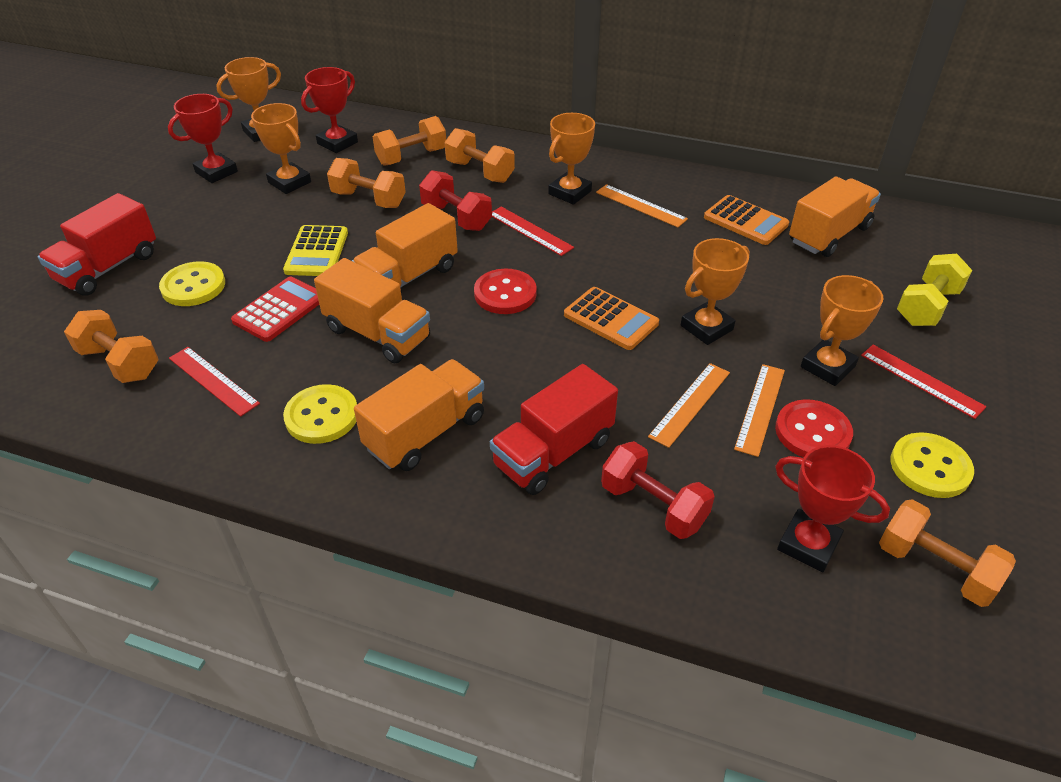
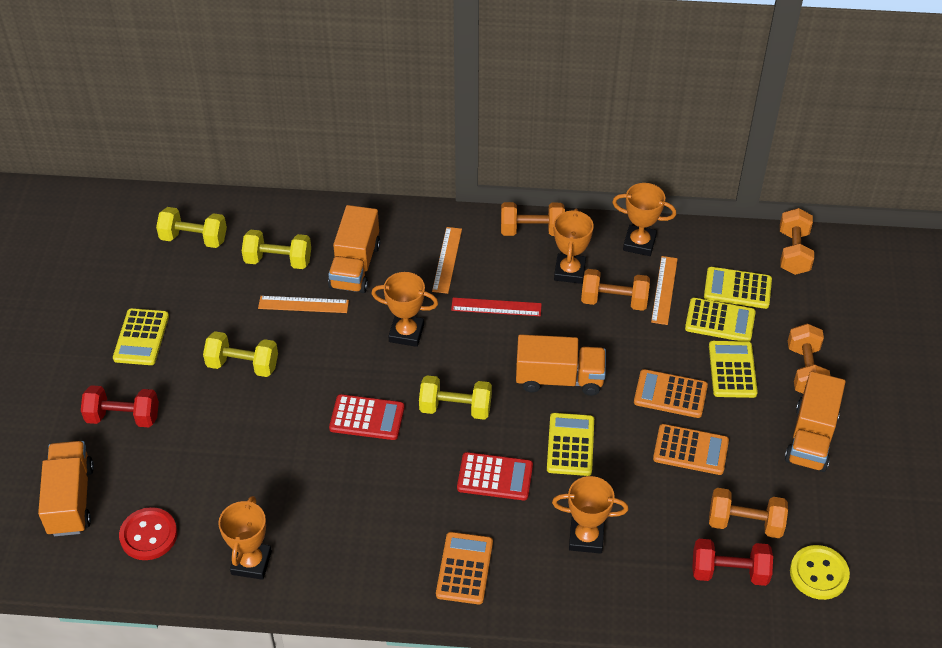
orange calculator: [564,287,659,350] [704,195,789,245] = 2 -> [436,532,493,605] [634,369,708,418] [653,424,729,475] = 3
red button: [474,269,537,314] [775,399,853,457] = 2 -> [119,507,177,560] = 1
red calculator: [231,277,319,342] = 1 -> [329,394,404,440] [457,452,533,500] = 2
red ruler: [169,347,260,417] [492,206,574,256] [861,345,986,419] = 3 -> [451,298,542,316] = 1
red trophy: [168,94,238,183] [301,67,358,153] [775,445,890,572] = 3 -> none = 0
red truck: [38,193,156,296] [490,364,618,495] = 2 -> none = 0
yellow button: [159,261,225,306] [283,384,357,444] [891,432,974,498] = 3 -> [790,545,850,600] = 1
yellow calculator: [283,225,348,276] = 1 -> [113,308,169,365] [547,413,594,476] [685,298,756,342] [704,267,772,309] [709,341,758,398] = 5
yellow dumbbell: [897,254,972,326] = 1 -> [156,207,227,248] [203,331,278,377] [242,230,311,269] [419,375,492,420] = 4

